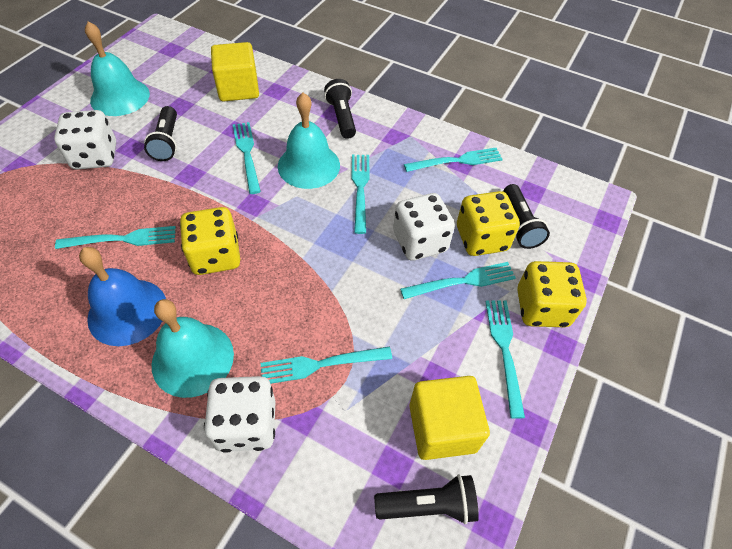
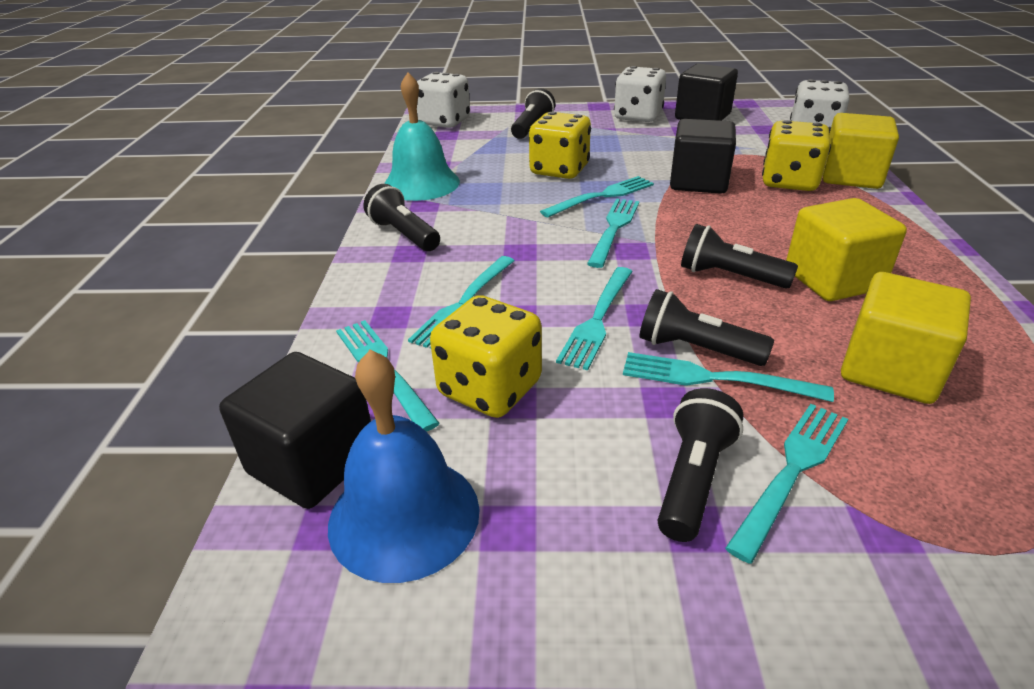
black cube: none = 0 -> [219,352,371,509] [670,119,736,194] [675,63,738,121] = 3
black flashlight: [144,106,177,161] [324,79,356,139] [374,474,479,524] [503,184,550,249] = 4 -> [364,184,440,251] [511,88,556,139] [639,289,774,366] [658,388,744,542] [681,224,798,288] = 5
turquoise bell: [85,21,150,116] [152,299,234,398] [278,93,340,189] = 3 -> [384,72,460,201] = 1
yellow cube: [211,42,259,101] [409,376,490,460] = 2 -> [786,198,907,301] [823,113,899,189] [841,272,971,404] = 3

